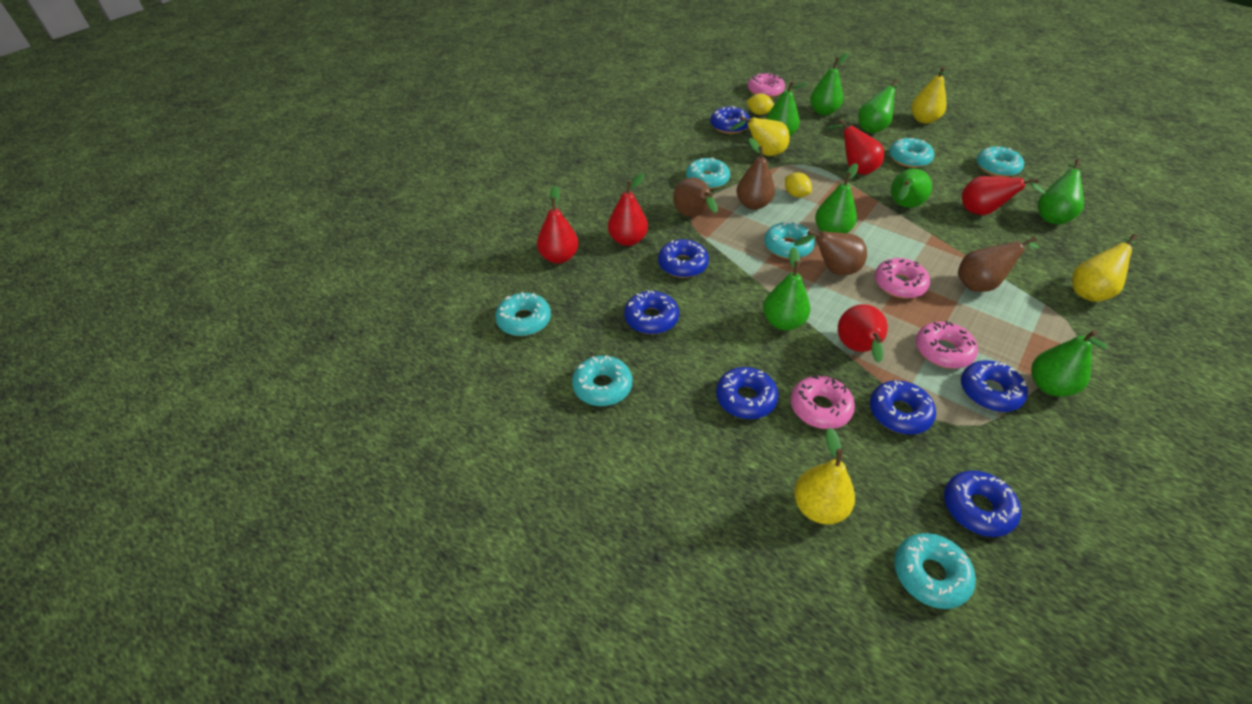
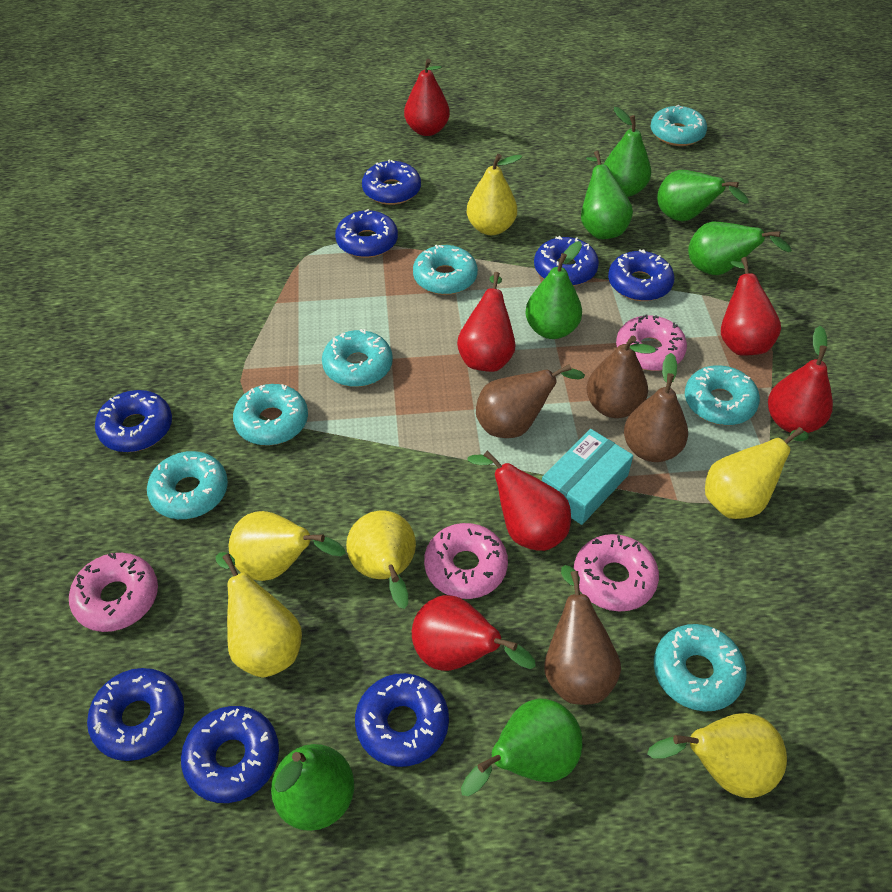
blue donut: [624,290,679,334] [658,239,709,278] [710,106,750,134] [716,367,779,419] [870,380,936,435] [944,470,1021,537] [961,360,1028,412] = 7 -> [87,668,184,761] [95,390,172,452] [181,706,279,803] [335,209,398,258] [355,673,449,767] [362,160,421,205] [534,236,599,286] [608,249,674,301] = 8
green pear: [763,247,810,330] [766,81,808,136] [810,53,848,115] [815,163,858,233] [858,79,898,133] [891,168,932,208] [1031,330,1108,396] [1037,159,1084,224] = 8 -> [271,744,354,831] [461,699,582,796] [525,241,582,339] [581,151,633,239] [604,107,651,197] [657,170,749,221] [688,222,792,275] = 7
red pear: [537,186,578,264] [608,173,648,246] [826,119,884,175] [838,304,888,363] [962,176,1045,215] = 5 -> [404,59,450,136] [412,595,536,671] [457,272,515,372] [468,450,571,551] [721,257,781,356] [768,326,833,433] = 6
turquoise box: none = 0 -> [542,429,633,525] = 1
yellow lemon: [747,93,774,115] [785,172,812,197] = 2 -> none = 0
yellow pear: [730,116,790,156] [794,428,855,525] [911,67,947,124] [1072,234,1137,302] = 4 -> [216,552,302,678] [229,511,346,581] [346,511,416,609] [467,154,522,235] [647,713,787,798] [705,427,809,519] = 6

